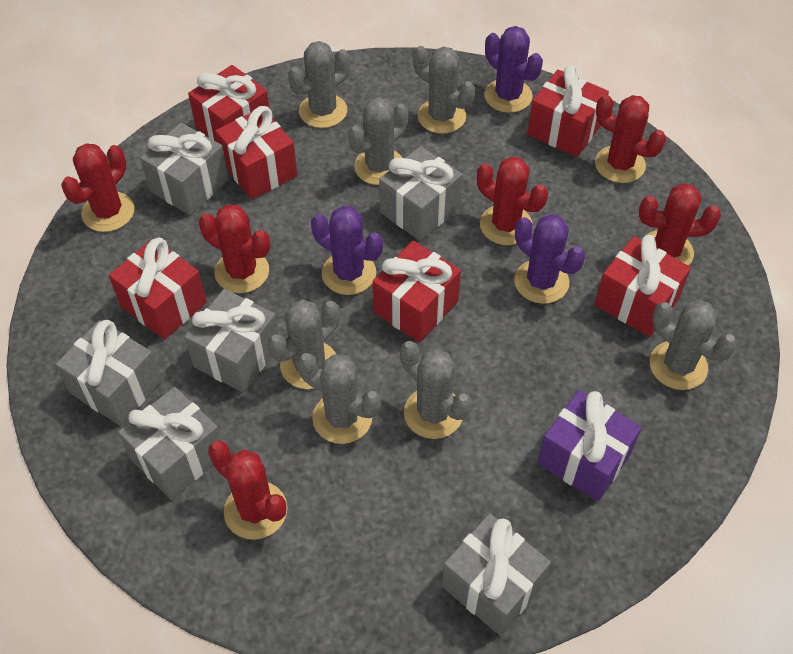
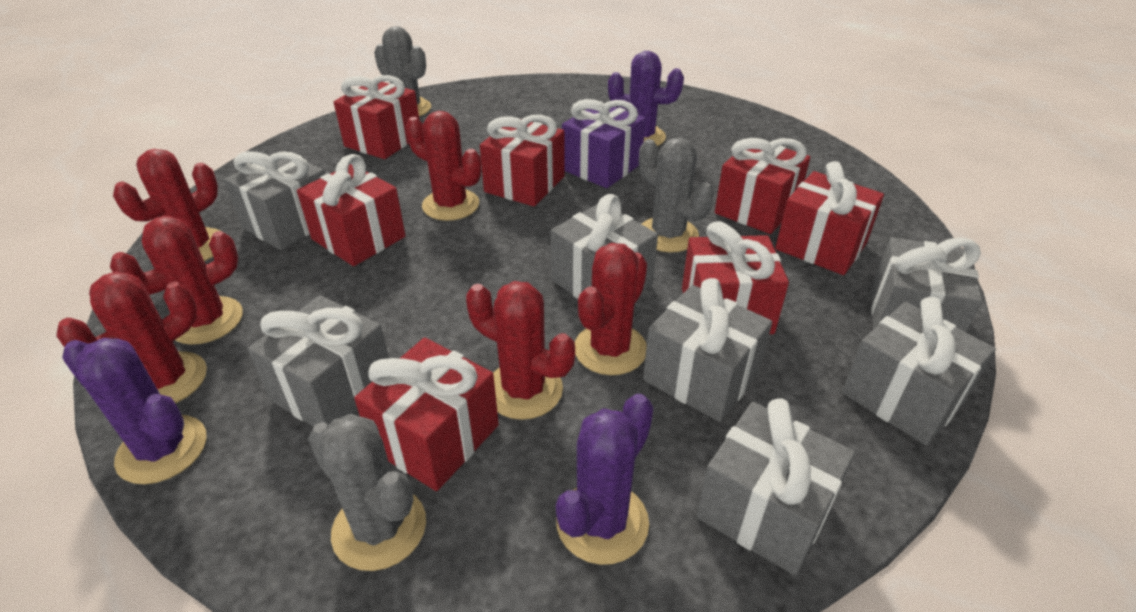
grey cactus: [267,299,340,389] [288,41,350,128] [297,353,381,444] [348,97,408,185] [400,341,472,439] [413,46,475,134] [650,300,737,390] = 7 -> [308,414,426,571] [374,26,431,116] [639,138,714,253] = 3
grey gift: [56,320,162,426] [118,387,222,500] [140,123,229,215] [184,289,279,393] [379,146,462,241] [442,513,551,636] = 6 -> [224,151,325,250] [248,295,389,427] [551,194,658,299] [643,278,772,422] [696,398,855,575] [842,297,996,445] [871,237,982,332] = 7
red gift: [109,238,207,340] [188,65,269,142] [215,106,297,199] [372,241,461,342] [528,65,609,157] [595,235,691,337] = 6 -> [297,154,406,266] [334,75,419,159] [354,338,499,491] [480,115,565,207] [682,221,789,334] [715,138,810,234] [775,161,884,275] = 7

